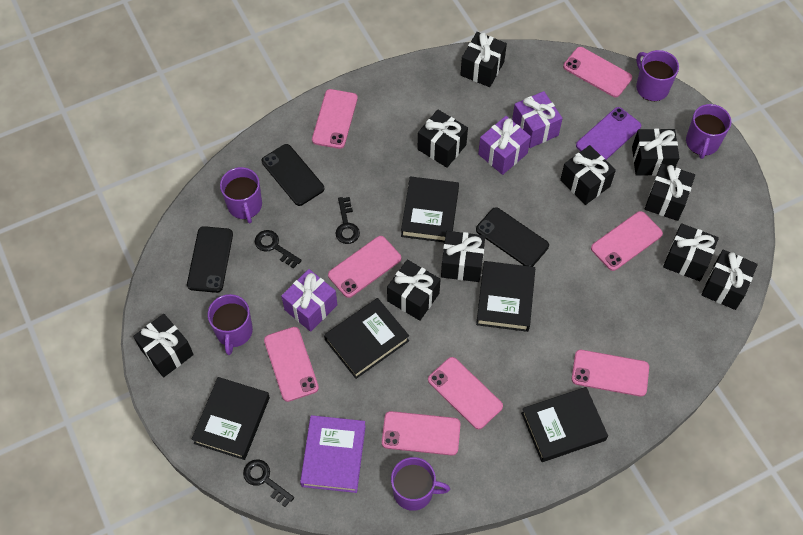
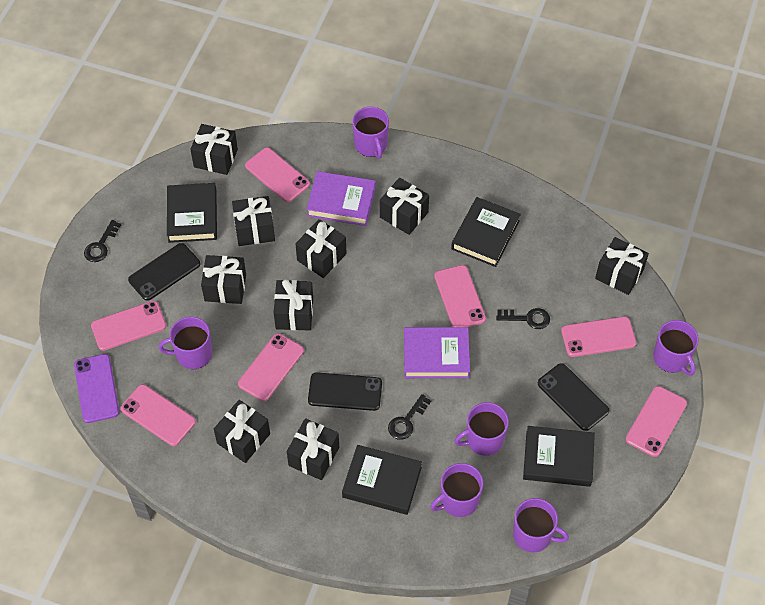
black book: [191,377,270,460] [324,298,409,379] [401,176,459,243] [476,261,535,332] [521,387,608,462] = 5 -> [167,183,217,243] [342,445,422,515] [451,197,521,267] [523,426,595,487] = 4
black gift: [133,314,194,377] [387,260,441,321] [418,110,468,168] [441,231,485,282] [460,32,507,87] [560,145,616,205] [632,129,679,176] [645,163,695,221] [663,223,719,281] [701,250,758,310] = 10 -> [190,124,238,175] [201,255,246,304] [214,400,270,463] [232,196,275,246] [274,279,313,331] [287,418,339,480] [295,219,347,278] [380,178,429,235] [595,237,649,295] = 9
pink phone: [264,327,319,402] [312,89,358,149] [328,236,401,298] [382,411,461,456] [428,357,503,429] [563,47,632,97] [572,350,649,397] [591,211,663,271] = 8 -> [91,301,166,351] [121,384,196,446] [238,334,304,401] [245,148,310,202] [434,265,486,327] [561,316,636,357] [626,386,687,457] = 7
purple book: [300,415,366,493] = 1 -> [306,171,376,226] [404,327,470,378] = 2
purple gift: [281,269,337,332] [478,116,531,175] [512,91,563,148] = 3 -> none = 0
purple mug: [208,294,253,355] [220,167,262,223] [391,457,450,511] [636,50,679,101] [686,104,731,159] = 5 -> [159,317,212,369] [352,107,389,159] [431,463,483,517] [455,402,509,456] [513,498,569,552] [653,320,699,376] = 6

